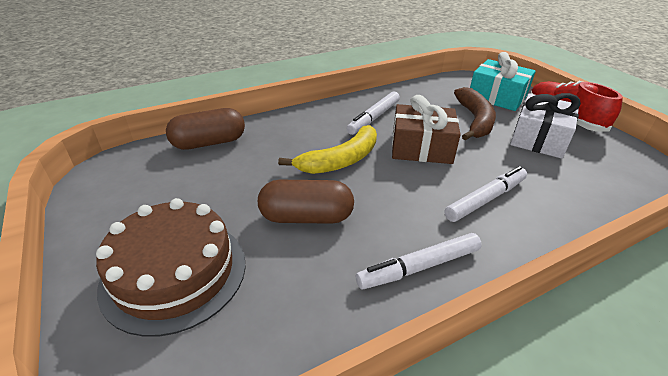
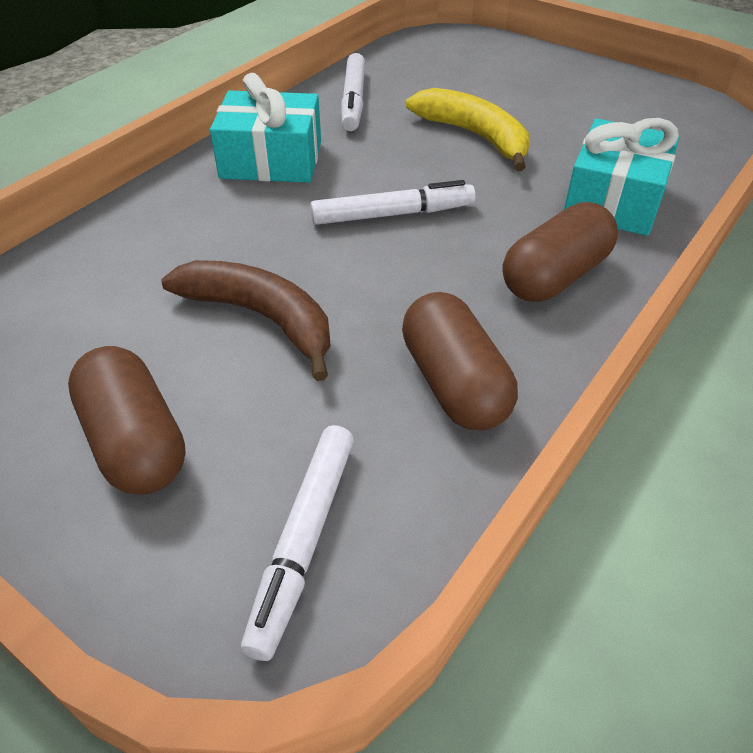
brown cake: [96,198,246,337] = 1 -> none = 0
brown capsule: [166,108,245,150] [258,180,354,224] = 2 -> [68,346,186,495] [402,292,518,430] [503,202,618,302] = 3
brown gift: [392,95,461,164] = 1 -> none = 0
red shoe: [530,81,623,132] = 1 -> none = 0
turquoise gift: [470,52,536,111] = 1 -> [210,73,321,183] [564,118,680,236] = 2
white gift: [510,93,581,159] = 1 -> none = 0

